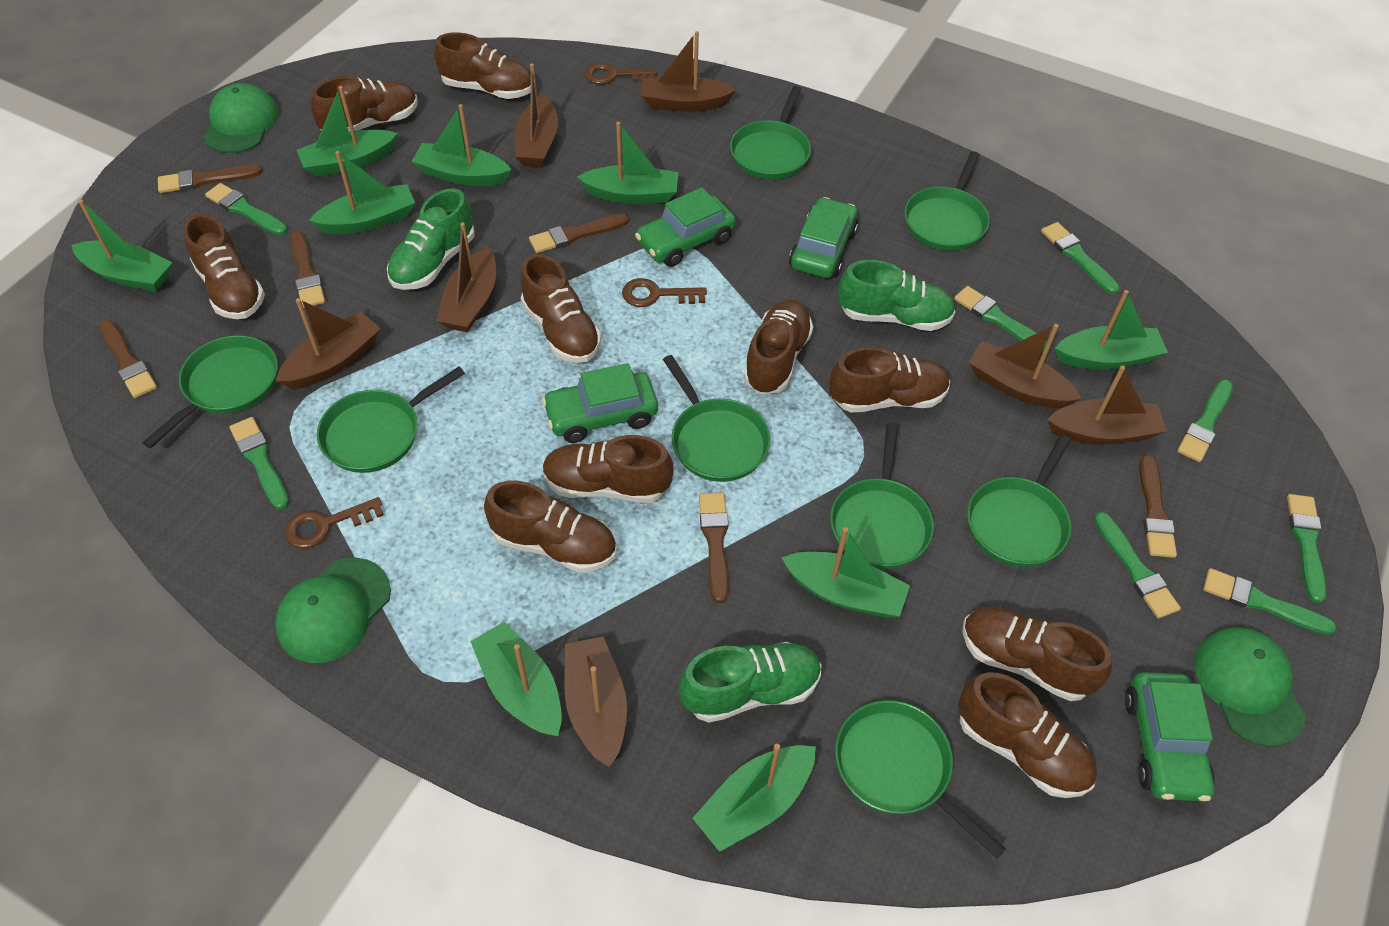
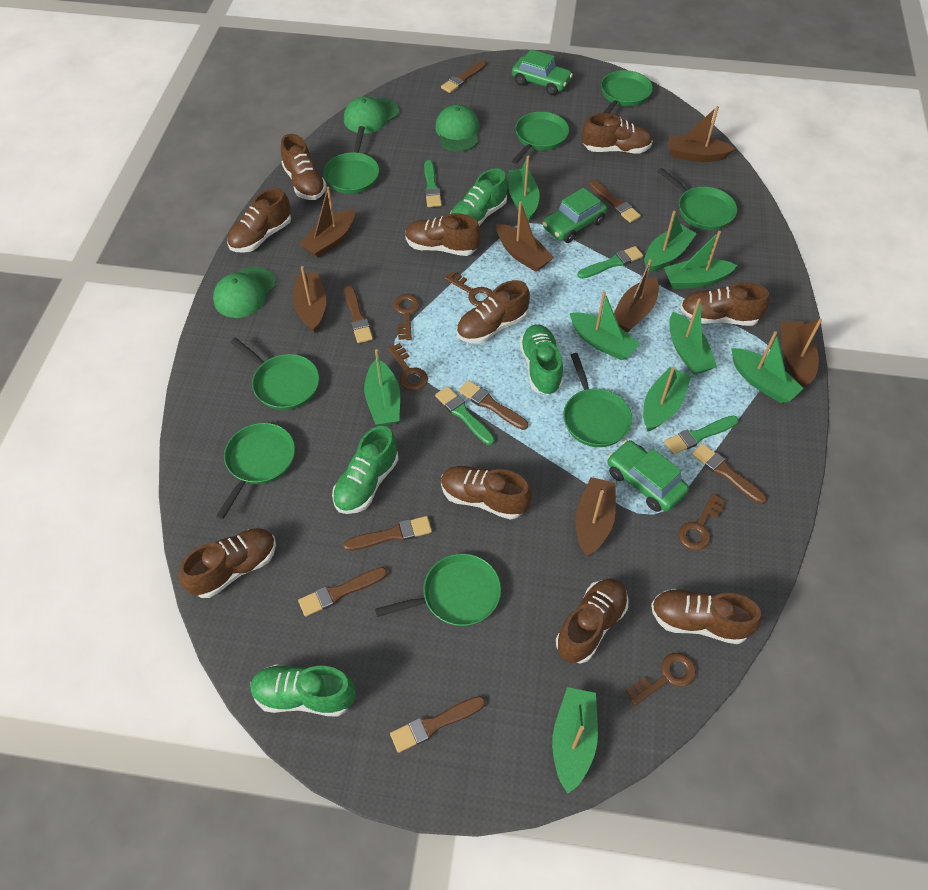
brown brush: [99,320,157,398] [158,165,262,193] [290,231,325,308] [529,214,629,253] [699,493,729,603] [1139,455,1177,558] = 6 -> [298,567,388,617] [343,516,432,551] [344,286,373,343] [390,696,486,753] [441,61,486,93] [458,380,528,430] [589,180,641,223] [692,443,767,504] = 8
brown key: [284,497,384,549] [584,63,657,84] [622,278,707,307] = 3 -> [388,343,428,391] [393,294,420,340] [444,271,492,306] [626,653,696,705] [678,494,725,550] = 5
green brush: [205,183,288,235] [229,417,289,510] [954,286,1051,353] [1041,222,1120,294] [1094,512,1181,619] [1177,380,1233,462] [1203,568,1336,635] [1287,494,1327,603] = 8 -> [424,160,442,207] [435,386,495,445] [577,246,643,279] [664,415,739,455] = 4
green car: [542,363,658,443] [635,187,736,267] [789,197,858,278] [1125,672,1215,801] = 4 -> [512,49,573,95] [543,188,607,243] [608,440,689,512] = 3
green shoe: [387,188,474,290] [679,642,822,723] [838,260,956,331] = 3 -> [250,664,356,717] [332,426,399,514] [450,168,508,226] [519,324,563,395] = 4

